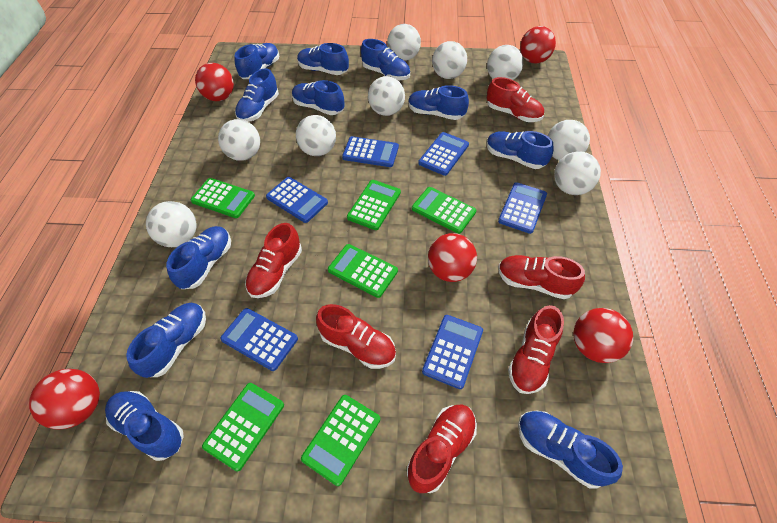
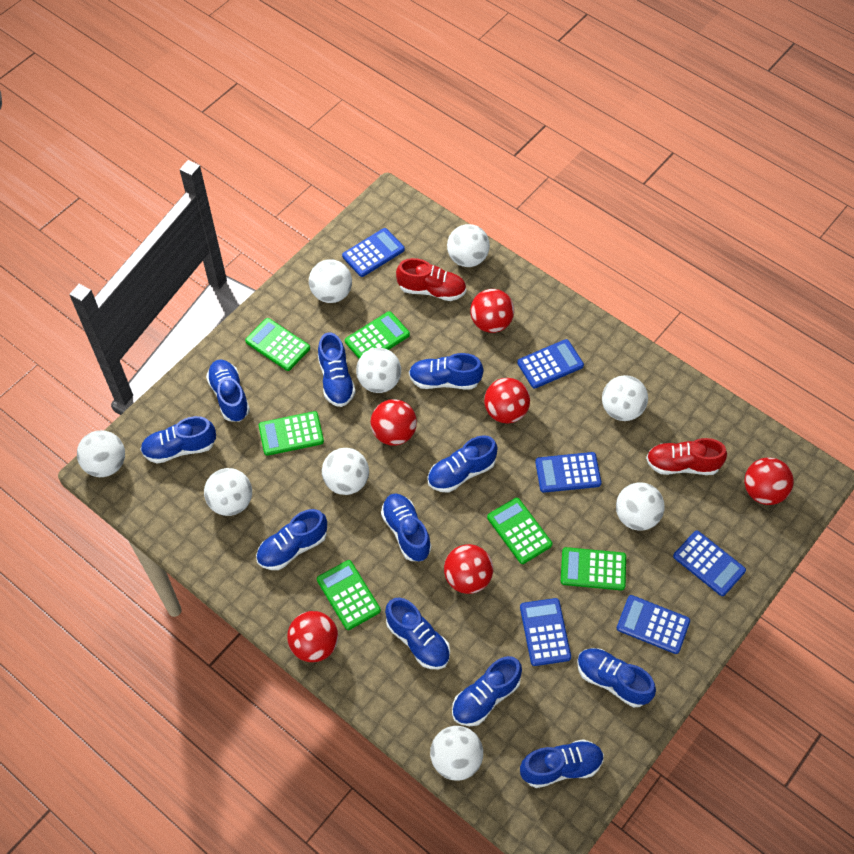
red ball: [29,369,100,430] [195,63,234,101] [428,233,477,282] [520,26,556,63] [573,308,633,363] = 5 -> [287,611,338,662] [370,399,417,446] [444,544,493,594] [470,289,514,333] [484,378,530,424] [744,457,794,505] = 6
red shoe: [245,223,302,298] [316,304,396,369] [407,405,477,493] [487,77,544,122] [498,255,585,299] [508,305,564,394] = 6 -> [396,258,466,301] [646,438,727,475] = 2

